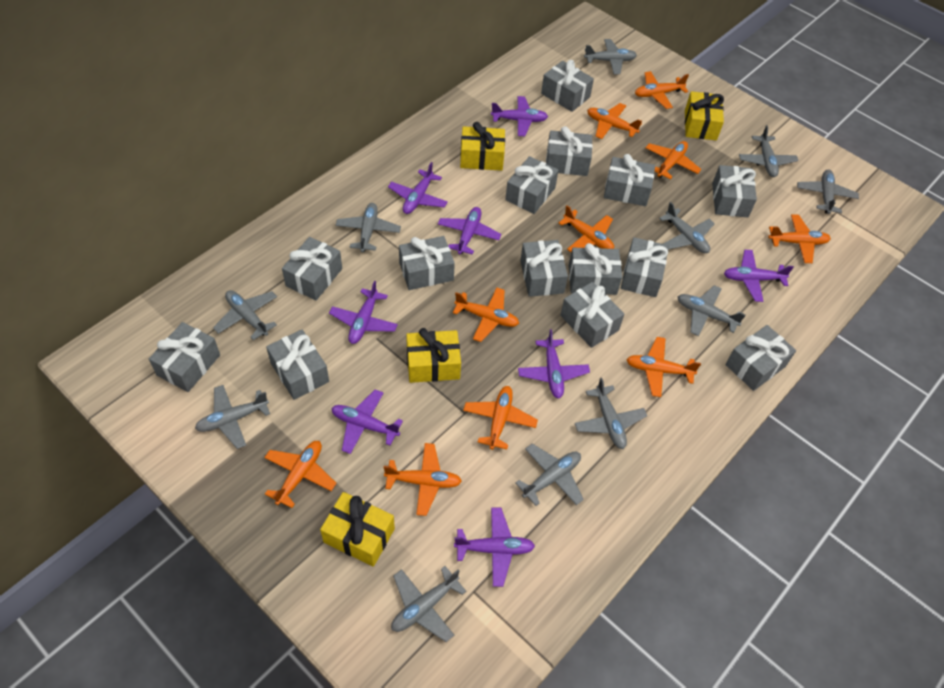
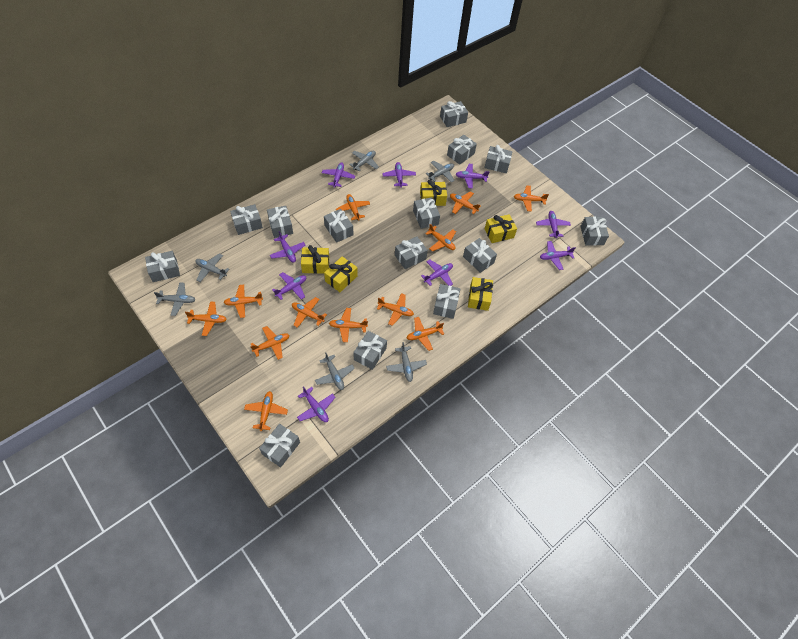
grey plane: [195,385,270,449] [213,290,277,340] [336,203,401,252] [391,566,466,642] [515,444,584,506] [575,377,647,449] [584,39,637,74] [659,202,715,253] [678,285,746,336] [739,125,799,177] [797,170,859,214] = 11 -> [154,282,196,316] [195,253,230,282] [315,352,355,390] [349,151,379,171] [386,342,427,382] [426,161,455,183] = 6
orange plane: [264,441,337,508] [383,443,462,516] [453,288,519,342] [463,386,538,450] [559,205,614,252] [587,103,642,139] [626,337,701,397] [635,71,689,109] [645,141,701,179] [768,214,831,263] = 10 -> [185,301,227,336] [224,285,263,318] [244,391,288,431] [250,326,289,360] [292,297,327,328] [329,308,368,342] [336,194,370,220] [377,293,414,326] [407,317,444,351] [425,224,456,252] [450,191,481,214] [514,186,549,212] = 12
purple plane: [329,281,398,344] [331,389,403,454] [388,162,448,214] [438,207,501,255] [454,507,535,587] [491,96,548,136] [518,329,590,398] [724,250,794,302] = 8 -> [270,231,305,262] [272,272,306,300] [297,386,336,422] [322,162,355,188] [382,162,416,188] [421,260,453,286] [456,164,490,189] [536,211,571,238] [540,241,576,270] = 9
yellow gift: [320,492,395,567] [406,328,461,383] [460,122,505,171] [685,91,724,140] = 4 -> [301,245,329,274] [324,256,358,292] [420,179,447,206] [468,277,493,311] [484,214,517,243] = 5

